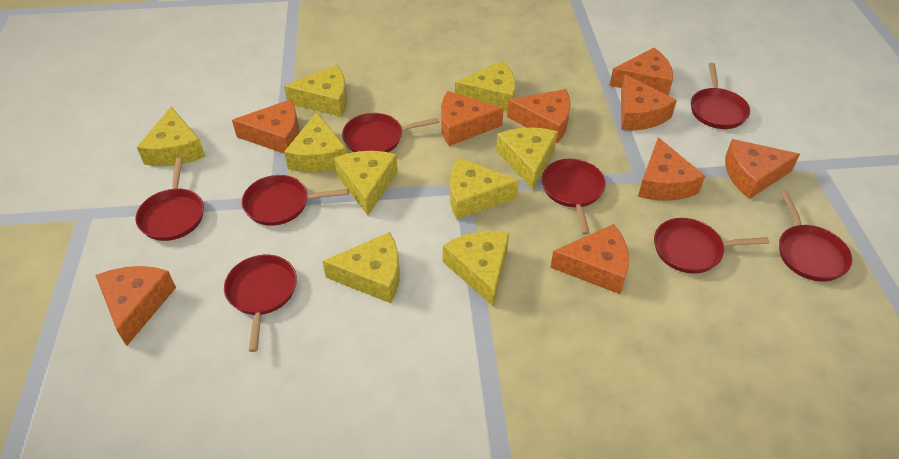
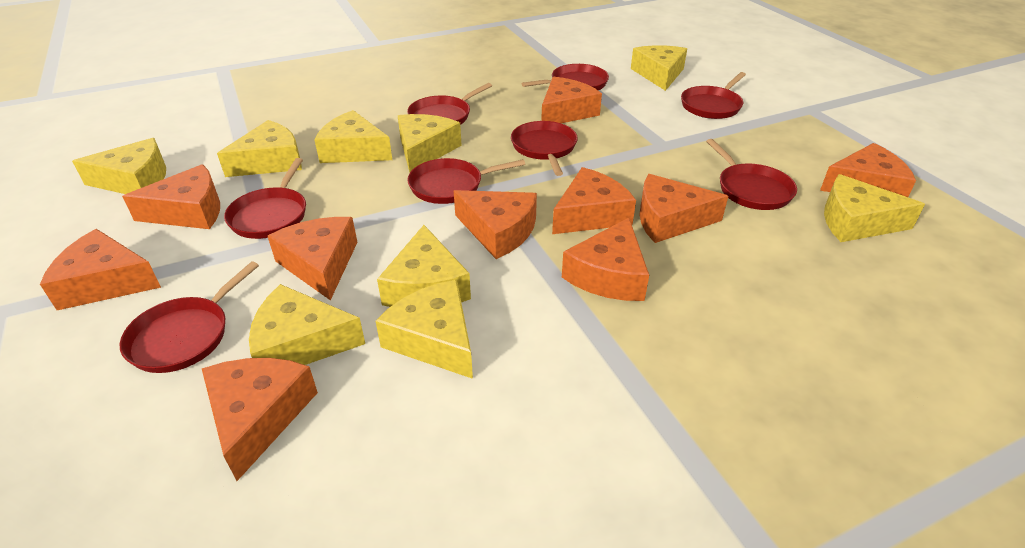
orange cheese: [95,266,176,346] [232,99,300,153] [441,91,504,146] [507,89,571,143] [550,224,629,295] [609,48,673,96] [621,74,677,130] [638,137,705,201] [725,139,800,199] = 9 -> [40,229,161,310] [122,164,220,229] [202,358,318,481] [268,217,357,300] [454,190,537,259] [541,77,602,123] [552,167,636,234] [562,218,649,301] [639,174,728,243] [820,143,916,197] = 10

